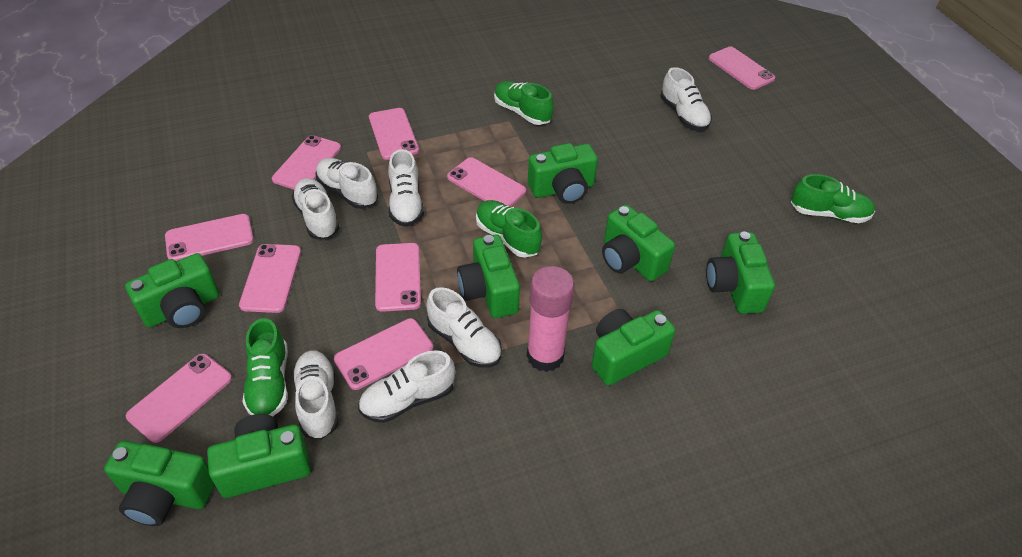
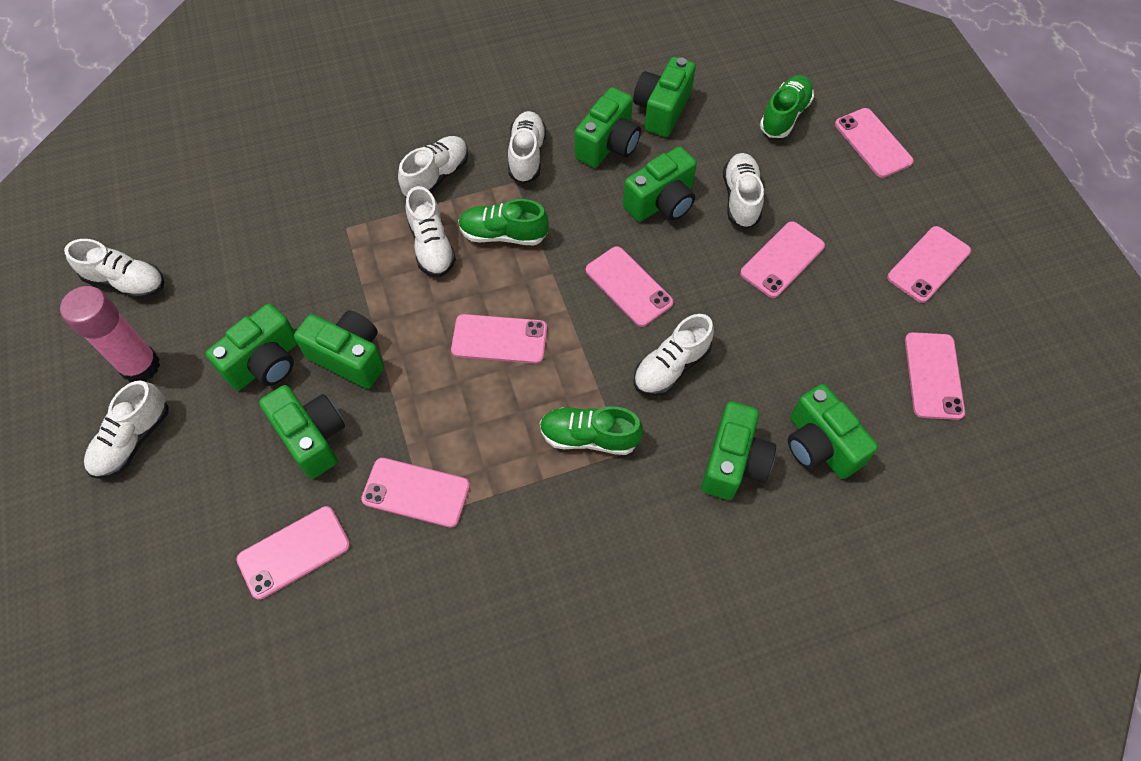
green shoe: [243,318,288,417] [476,200,542,258] [494,81,554,125] [791,174,875,223] = 4 -> [458,199,549,245] [540,406,643,455] [760,75,814,138] = 3
pink phone: [126,354,232,443] [165,214,254,261] [239,244,301,313] [272,135,341,190] [334,318,433,390] [369,108,419,160] [375,243,421,312] [447,157,526,207] [709,46,775,90] = 9 -> [236,506,350,600] [361,458,470,528] [451,314,547,364] [586,246,674,327] [740,221,825,298] [835,108,914,178] [887,226,971,303] [905,332,965,420] = 8

